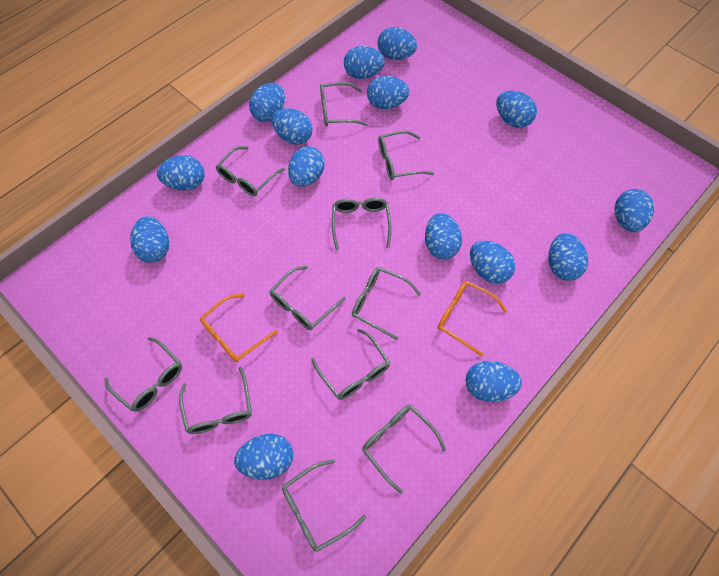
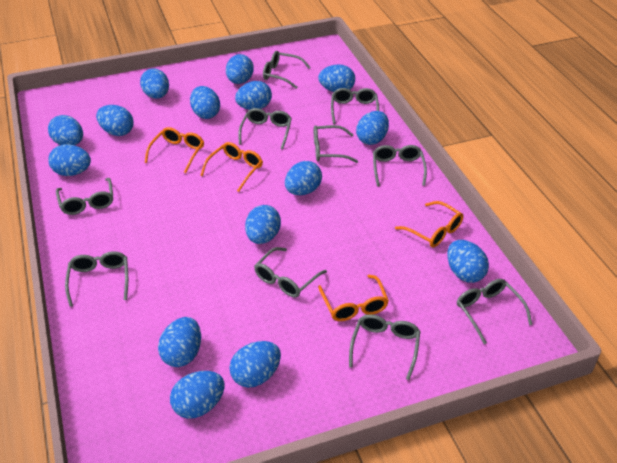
grey glasses: [104,337,182,412] [179,367,252,434] [216,146,285,196] [270,266,346,330] [282,459,367,552] [311,329,390,400] [320,82,368,127] [332,197,392,250] [352,267,421,340] [362,405,446,494] [378,130,434,180] = 11 -> [56,178,113,215] [65,251,128,307] [239,108,292,149] [254,247,327,298] [263,51,311,89] [314,125,358,163] [331,88,379,124] [349,314,420,380] [373,145,427,186] [457,279,532,344] = 10
orange glasses: [200,294,278,362] [437,281,507,357] = 2 -> [145,127,204,173] [200,142,263,192] [318,275,389,321] [395,201,463,248] = 4

